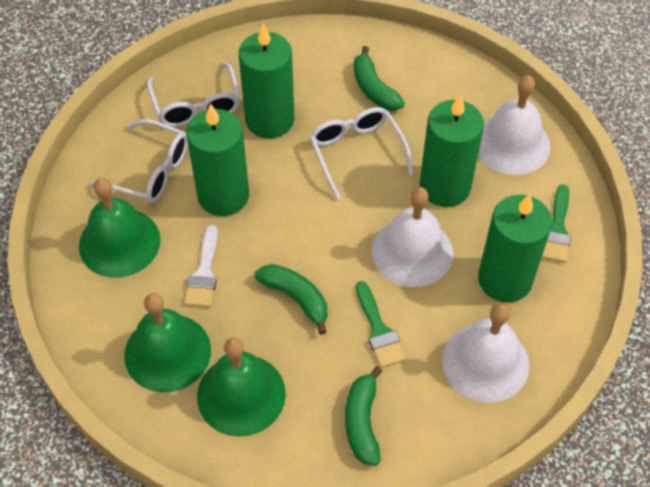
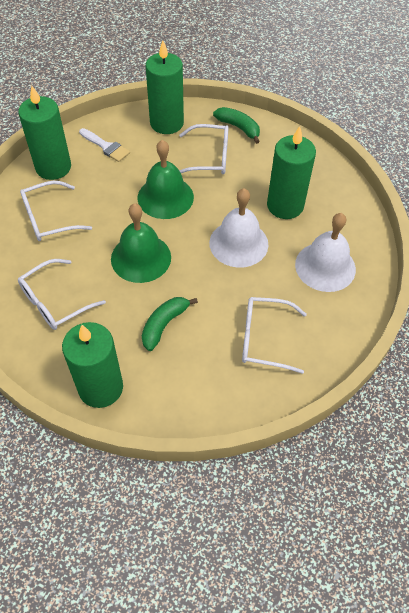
green banana: [254,264,328,335] [345,366,382,466] [354,46,405,111] = 3 -> [142,297,198,351] [213,107,260,144] = 2
green bell: [79,178,161,278] [124,293,211,392] [197,337,286,437] = 3 -> [111,203,171,283] [138,140,194,219] = 2
green brush: [356,281,406,368] [542,184,571,263] = 2 -> none = 0
white bell: [371,187,453,287] [442,303,529,403] [478,75,551,175] = 3 -> [209,188,268,268] [295,213,356,292] = 2
white glasses: [88,119,188,203] [147,62,240,127] [309,107,413,200] = 3 -> [18,259,106,330] [20,181,92,241] [179,124,229,174] [242,297,307,374] = 4

